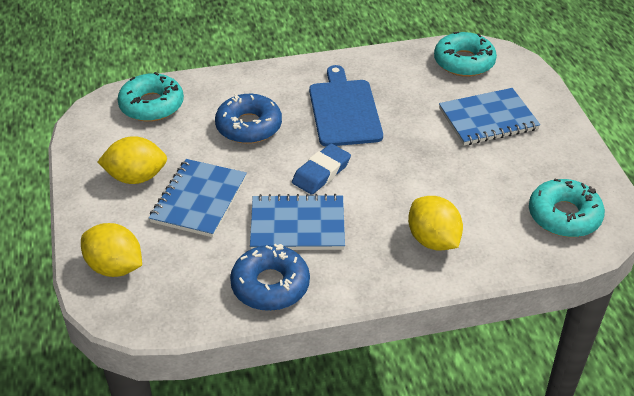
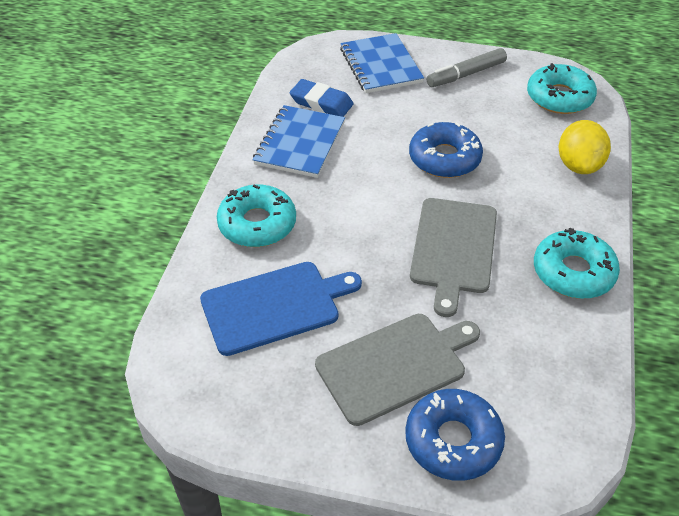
blue notebook: [149,159,247,237] [250,194,345,250] [439,88,540,145] = 3 -> [253,105,345,178] [340,33,424,93] = 2
grey cutting board: none = 0 -> [315,314,480,426] [410,198,497,317] = 2
grey marker: none = 0 -> [427,48,507,87] = 1
yellow lemon: [81,223,142,277] [97,136,167,184] [408,196,463,251] = 3 -> [559,120,611,174] = 1

